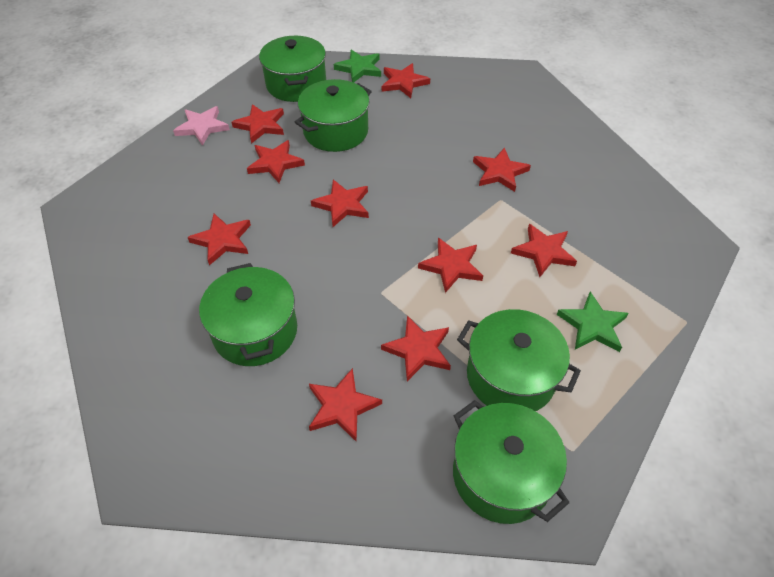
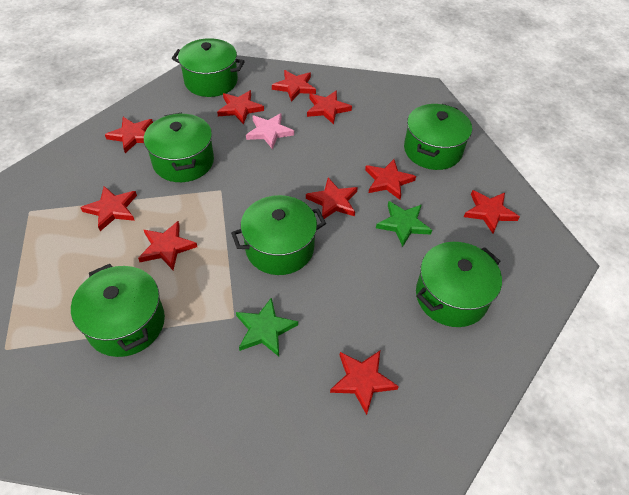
green pot: [199,263,297,366] [259,36,326,102] [295,79,372,152] [453,400,569,524] [457,309,581,411] = 5 -> [71,264,165,357] [144,113,214,182] [172,38,245,97] [231,195,326,275] [404,104,472,170] [416,242,502,327] = 6

